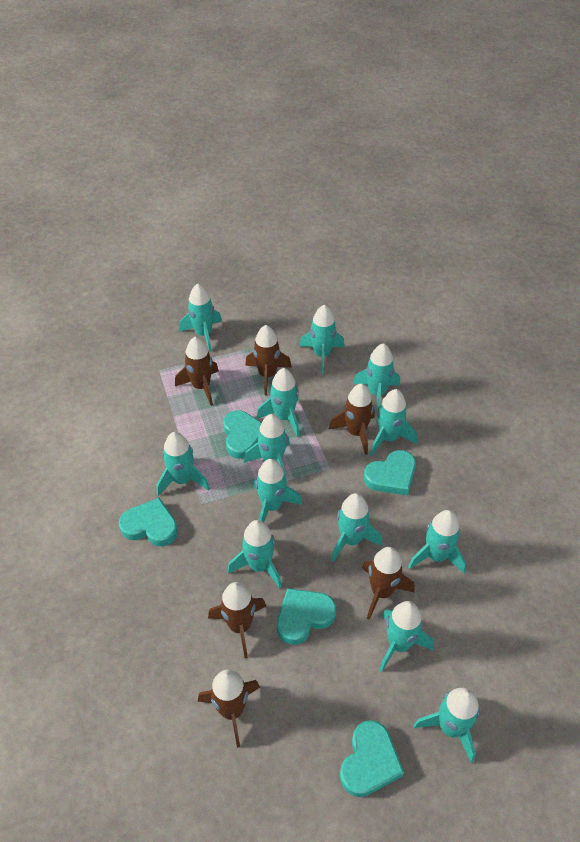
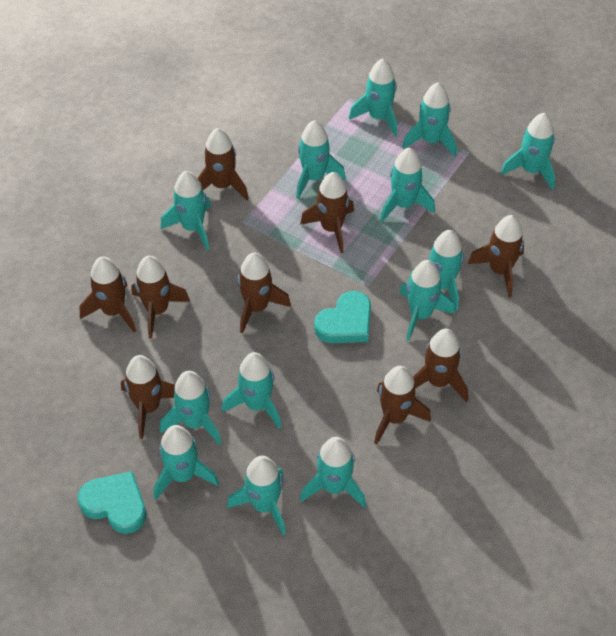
brown rocket: [175,337,219,406] [198,670,260,748] [208,582,266,659] [245,325,292,395] [329,383,375,455] [362,547,415,620] = 6 -> [79,256,136,332] [121,355,175,439] [131,256,190,339] [197,128,249,200] [238,253,291,333] [300,172,354,253] [374,366,431,445] [413,329,468,402] [468,215,524,297] = 9
turquoise heart: [119,498,178,546] [223,410,262,459] [277,588,336,645] [340,720,404,797] [364,450,416,496] = 5 -> [78,471,146,534] [314,291,371,343] = 2

